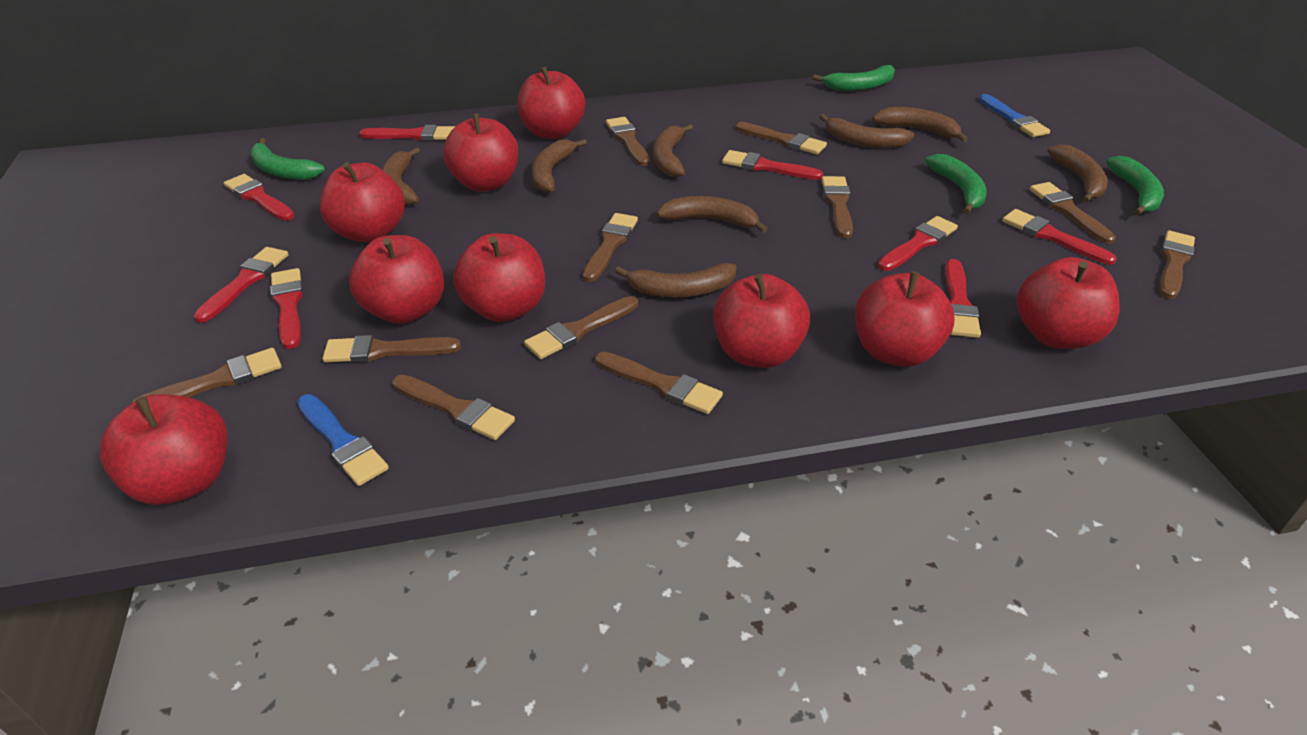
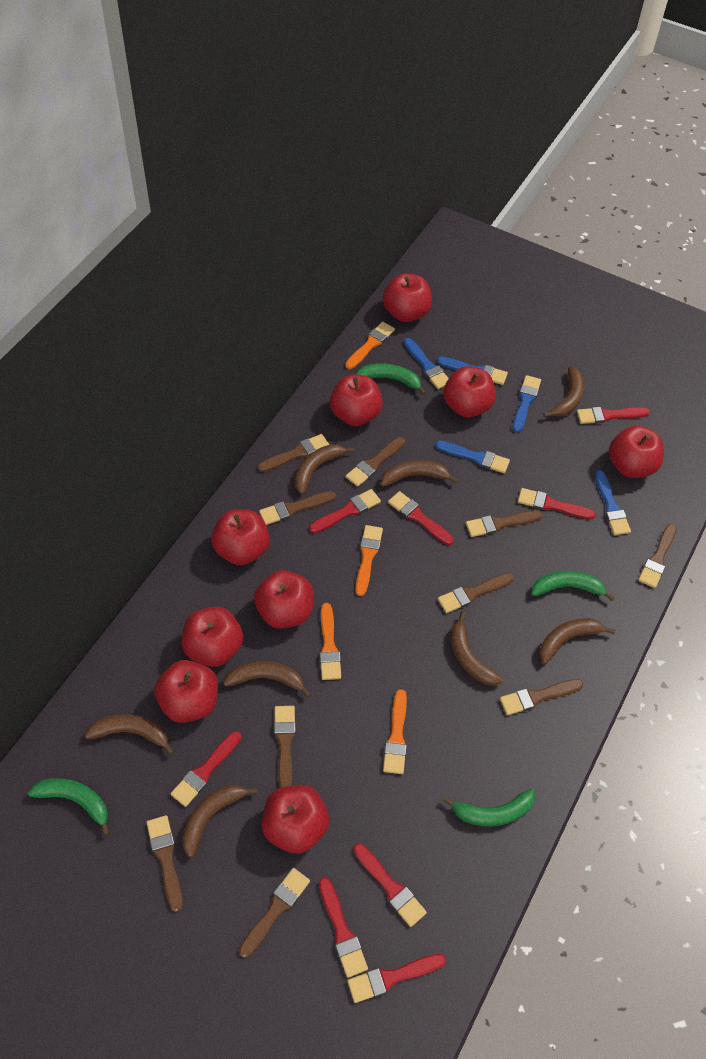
blue brush: [297,394,389,486] [979,94,1050,137] = 2 -> [404,338,449,389] [435,440,510,473] [437,356,508,385] [512,375,541,433] [595,470,631,535] = 5
brown brush: [132,348,282,403] [322,335,461,363] [392,375,515,440] [524,296,638,359] [583,213,638,282] [595,352,723,414] [606,117,650,166] [735,122,827,154] [821,176,853,238] [1030,182,1116,244] [1159,230,1195,299] = 11 -> [146,815,183,912] [239,868,310,958] [258,434,329,472] [259,491,336,525] [274,706,296,788] [346,437,405,487] [438,573,514,613] [466,510,543,537] [500,679,583,715] [638,524,677,588] = 10
orange brush: none = 0 -> [320,603,341,680] [345,321,395,369] [356,525,383,596] [383,689,407,774] = 4

